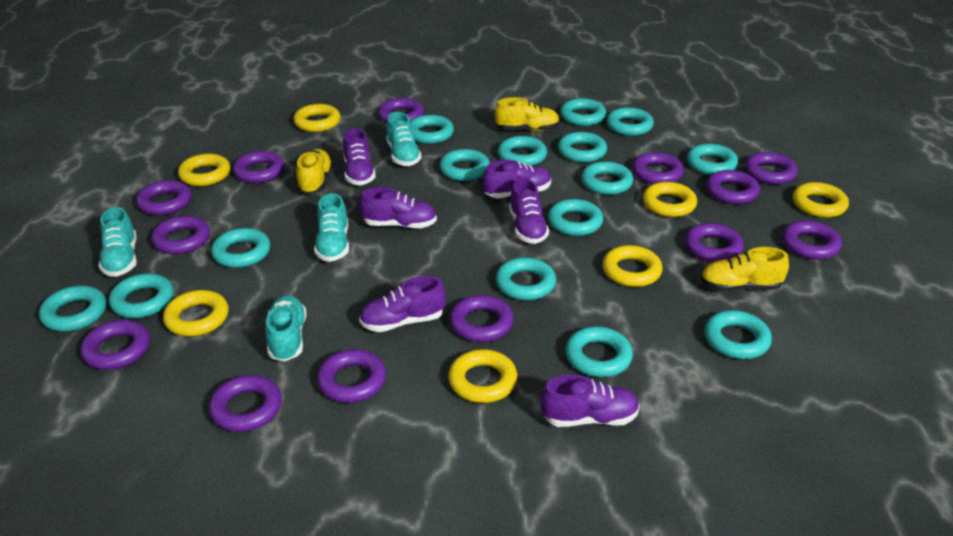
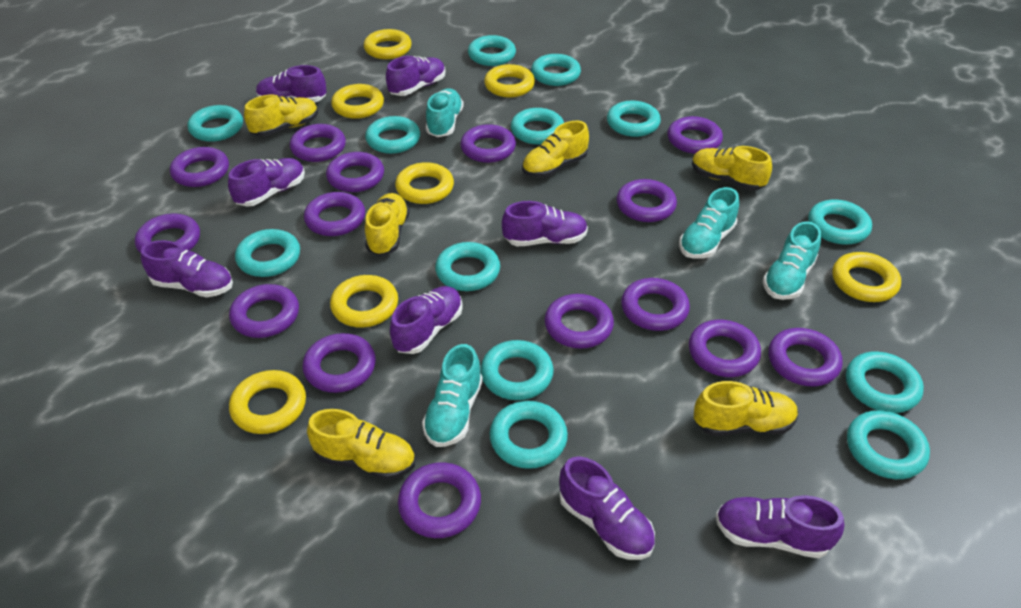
purple ring: [80,320,150,370] [136,180,192,215] [151,216,210,254] [209,375,282,432] [233,151,284,183] [317,349,386,403] [378,98,424,123] [450,295,514,342] [632,152,684,184] [685,223,744,262] [706,170,760,204] [745,152,798,185] [782,220,842,260] = 13 -> [135,213,200,253] [170,147,229,187] [229,284,299,338] [290,124,346,162] [302,333,376,393] [304,192,365,236] [326,152,384,192] [398,462,481,538] [460,124,516,163] [544,294,614,349] [617,179,677,222] [621,278,690,331] [667,116,723,154] [689,320,761,377] [768,328,843,386] = 15
purple shoe: [343,128,376,185] [359,187,437,229] [359,276,446,332] [483,160,551,198] [509,178,549,244] [541,374,640,427] = 6 -> [141,240,233,297] [228,158,305,207] [256,65,327,102] [386,56,445,96] [390,286,463,354] [502,201,588,246] [559,456,655,560] [715,495,844,558] = 8
turquoise ring: [39,285,106,332] [109,273,174,318] [211,228,270,268] [410,115,454,144] [440,149,490,181] [496,257,556,300] [498,136,547,166] [548,199,603,236] [558,132,607,162] [560,98,606,126] [566,326,633,377] [581,161,634,195] [607,107,654,136] [687,143,738,175] [704,310,772,359] = 15 -> [188,105,243,142] [235,229,300,277] [365,116,420,154] [435,242,500,291] [468,35,516,66] [480,340,554,400] [489,401,568,469] [511,108,564,145] [531,54,581,86] [607,101,661,137] [808,199,872,245] [846,352,924,413] [847,410,930,479] = 13
yellow shoe: [296,149,333,194] [495,97,560,132] [700,247,789,291] = 3 -> [244,95,318,137] [307,409,415,480] [365,193,410,256] [522,121,589,178] [692,146,772,191] [694,381,798,436] = 6

